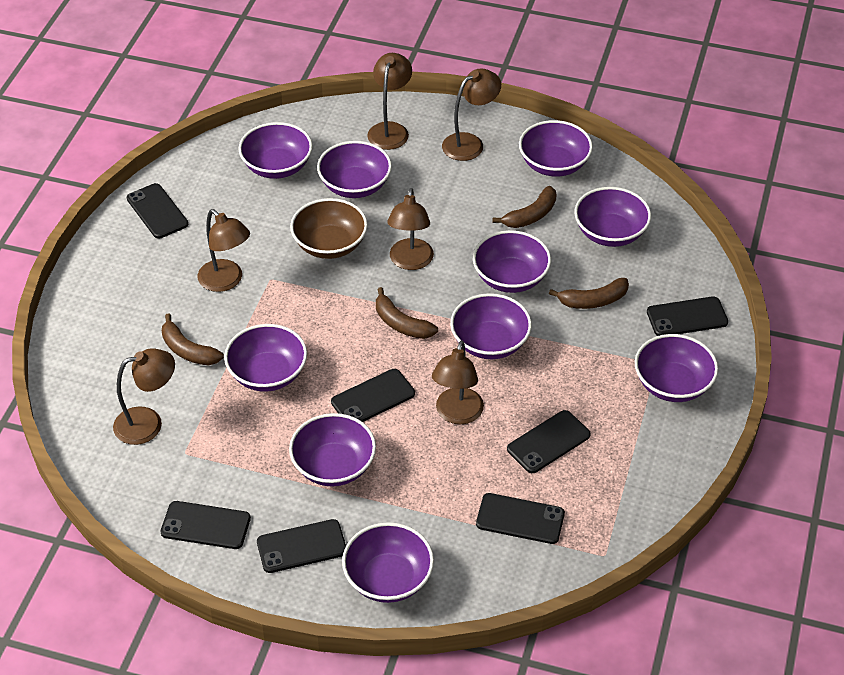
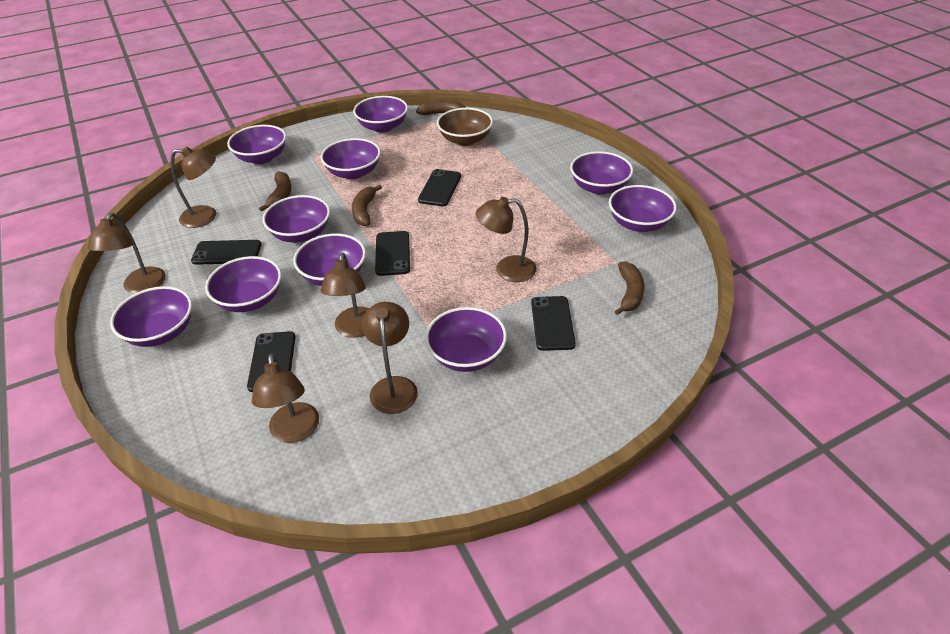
black phone: [127,183,188,239] [160,501,251,549] [257,519,346,573] [331,369,415,422] [476,493,565,544] [507,410,591,473] [647,296,728,336] = 7 -> [191,240,261,265] [247,331,296,392] [375,231,410,276] [418,169,461,206] [531,296,576,351] = 5

